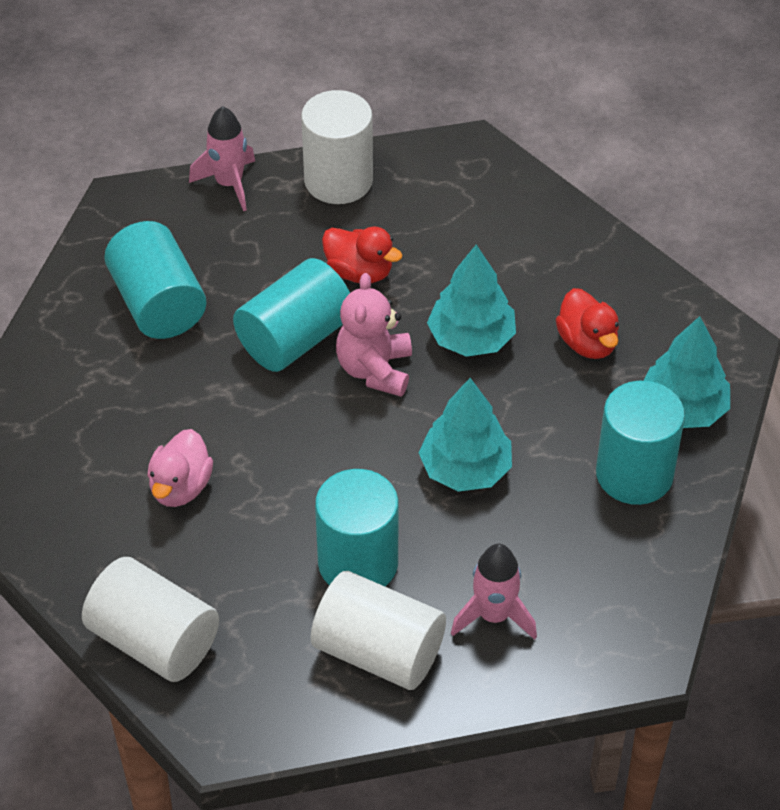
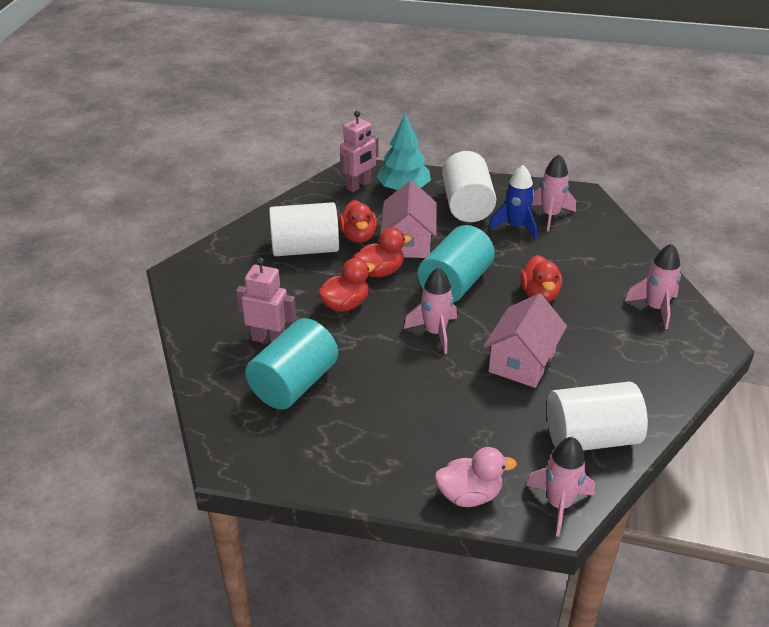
blue rocket: none = 0 -> [489,165,537,240] = 1
pink house: none = 0 -> [381,181,437,258] [483,293,567,388] = 2
pink robot: none = 0 -> [236,258,296,342] [340,111,378,192] = 2
pink rocket: [189,106,255,211] [451,544,537,640] = 2 -> [404,267,457,354] [526,437,595,537] [532,154,576,231] [624,244,681,329] = 4
pink teddy bear: [336,273,412,397] = 1 -> none = 0
red duck: [322,227,403,283] [556,288,619,359] = 2 -> [318,258,375,312] [338,200,377,243] [353,228,412,277] [520,255,562,302] = 4
turquoise cylinder: [104,221,206,339] [233,258,350,372] [315,469,399,586] [596,381,685,505] = 4 -> [245,318,338,410] [418,225,495,302] = 2
turquoise tree: [419,378,512,492] [427,245,516,357] [643,316,730,428] = 3 -> [377,114,431,190] = 1

